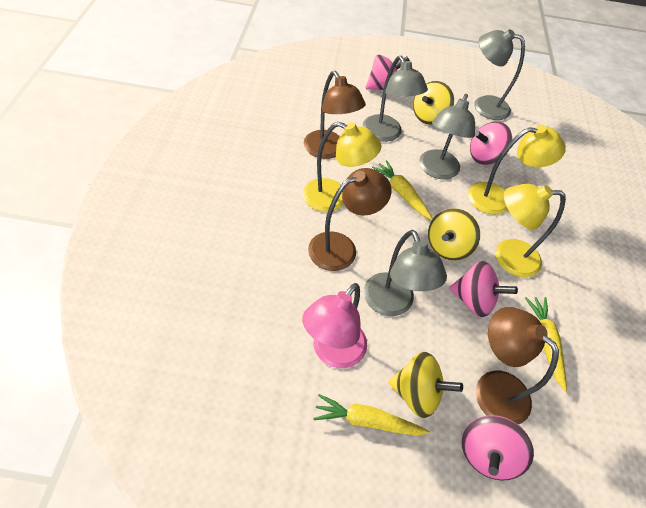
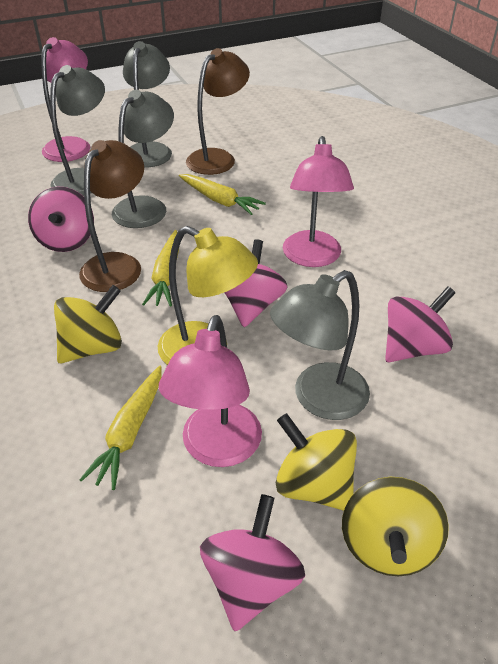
brown lamp: [304,71,366,159] [308,168,392,271] [476,307,559,424] = 3 -> [79,140,144,292] [186,48,250,175] = 2
pink lamp: [302,283,367,368] = 1 -> [41,37,90,162] [159,315,262,467] [283,136,354,267] = 3
yellow lamp: [303,122,382,212] [468,125,566,215] [496,184,566,278] = 3 -> [158,226,258,365] = 1

